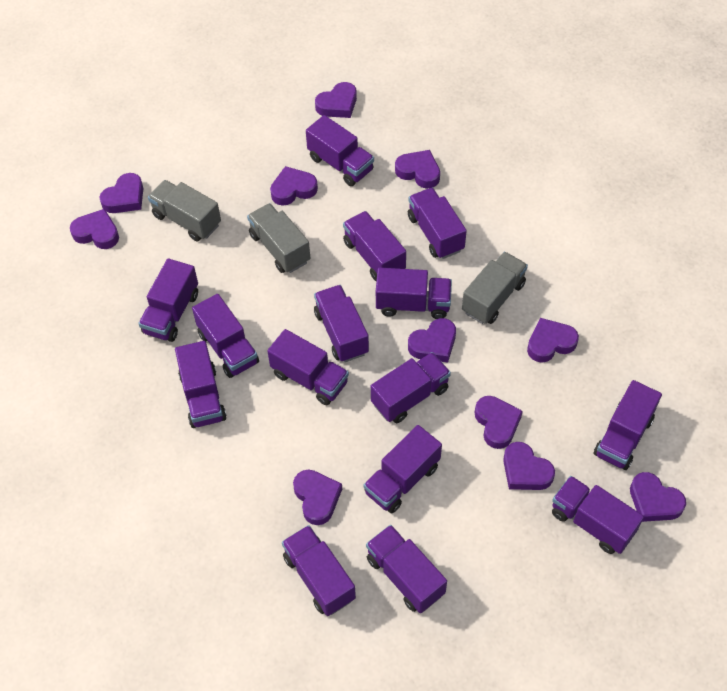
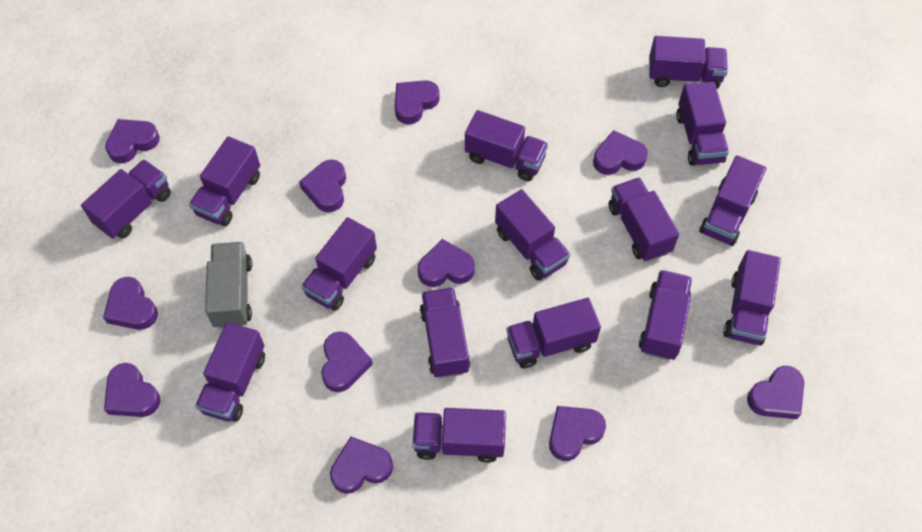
grey truck: [148,180,221,241] [247,203,310,273] [462,252,528,324] = 3 -> [205,242,252,329] = 1

